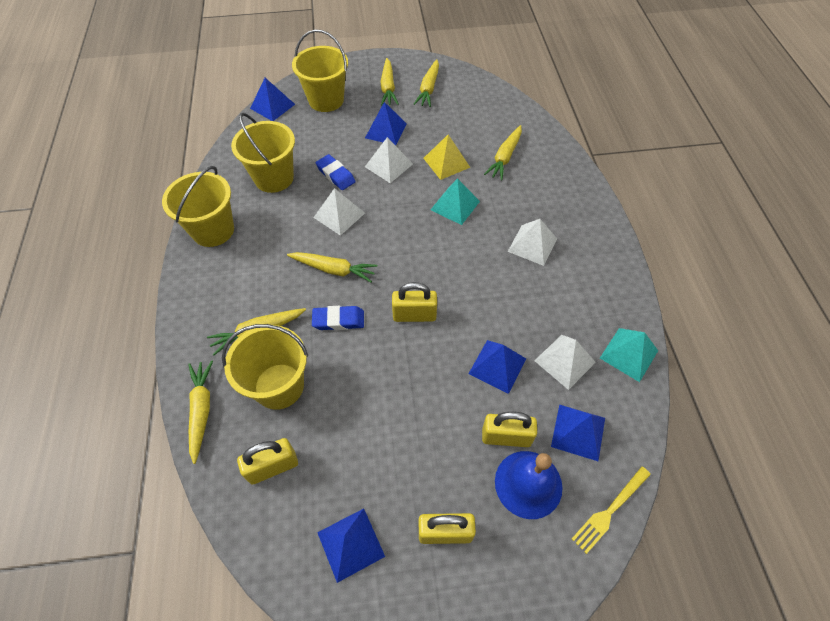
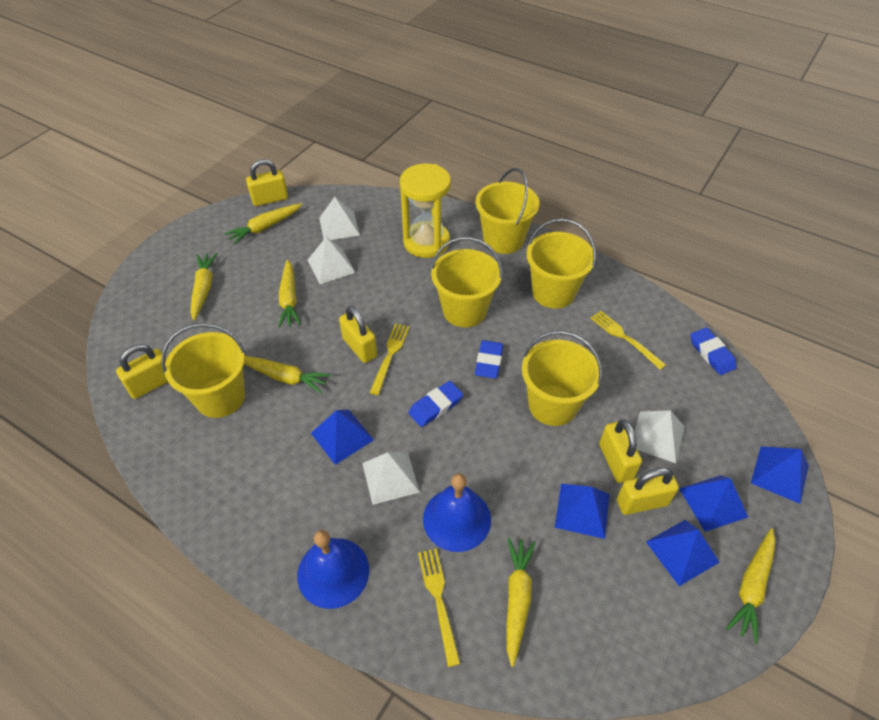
blue bell: [495,451,562,519] = 1 -> [297,530,369,609] [423,473,491,552] = 2
blue eraser: [312,306,364,330] [316,154,355,190] = 2 -> [408,381,463,427] [475,340,503,379] [691,327,737,375] = 3
turquoise pyramid: [430,178,480,225] [600,328,658,382] = 2 -> none = 0
yellow bucket: [162,166,234,247] [222,324,308,410] [231,113,295,193] [292,30,348,112] = 4 -> [161,323,246,418] [431,237,503,327] [476,168,539,254] [522,331,603,426] [526,218,596,309] = 5
yellow fork: [572,466,651,554] = 1 -> [370,324,409,395] [418,548,460,667] [590,311,666,370] = 3
yellow hourglass: none = 0 -> [400,164,451,258] = 1
yellow padlock: [237,438,298,485] [392,282,437,322] [419,513,476,544] [482,412,537,447] = 4 -> [116,344,168,399] [246,159,288,206] [339,306,377,363] [599,420,642,483] [617,468,679,515] = 5
yellow pyramid: [423,135,470,180] = 1 -> none = 0

